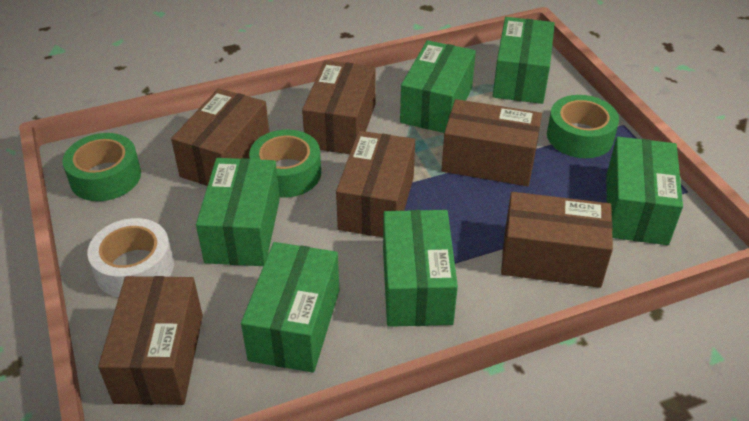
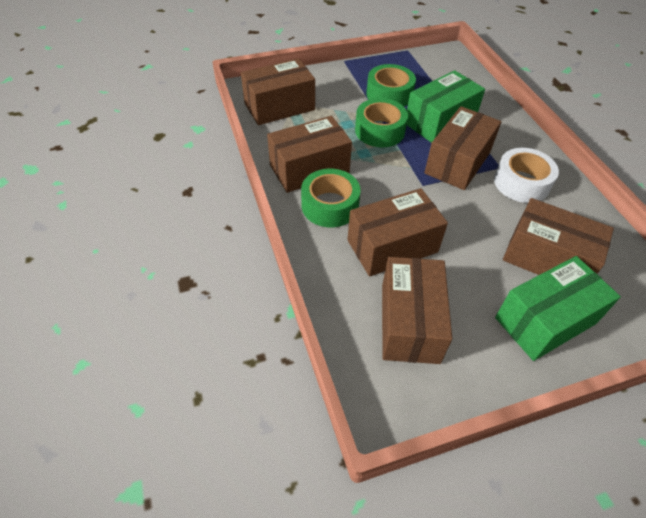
green box: [196,158,280,266] [241,242,340,373] [383,210,458,327] [400,40,476,133] [493,17,555,104] [606,137,683,245] = 6 -> [407,70,485,143] [495,256,621,361] = 2

